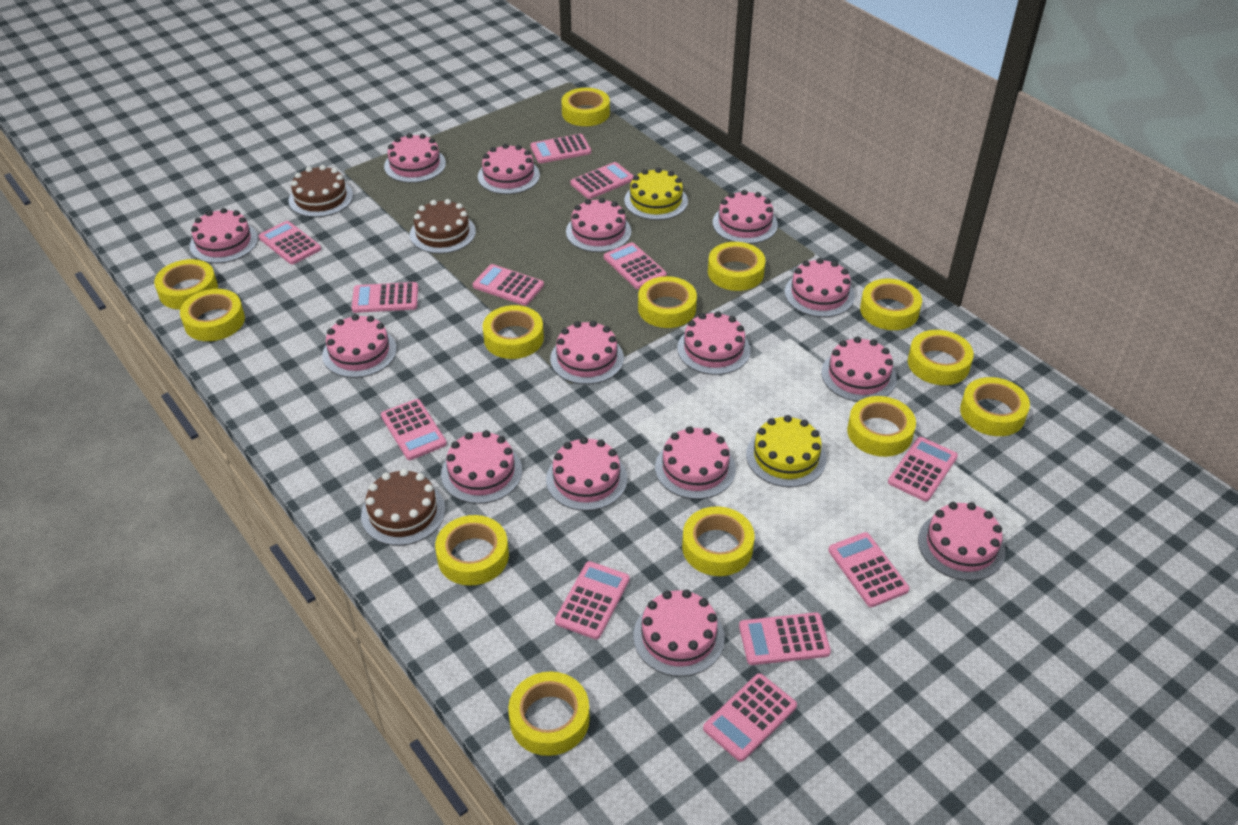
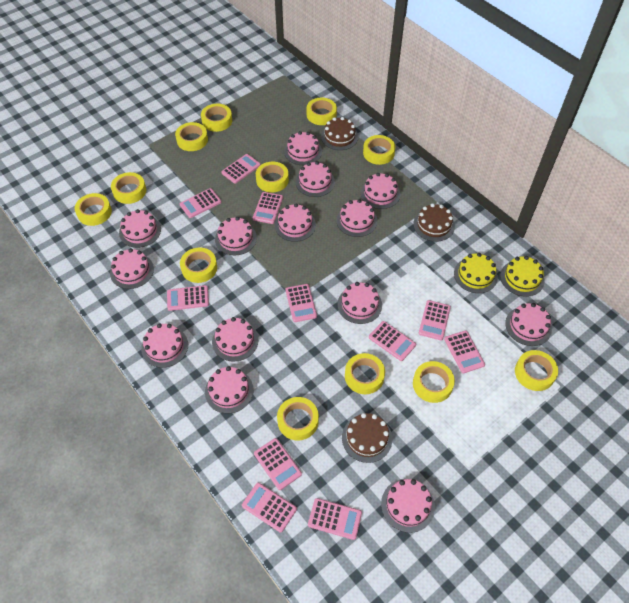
pink cake: [190,208,258,263] [322,314,397,378] [384,133,446,183] [441,430,522,504] [478,144,540,194] [546,437,627,511] [550,321,624,384] [566,198,631,252] [633,589,725,677] [655,426,736,499] [677,311,751,375] [713,190,778,244] [785,258,855,317] [821,336,897,402] [918,502,1005,581] = 15 -> [110,248,154,289] [119,209,161,248] [141,323,188,368] [205,366,253,414] [212,317,258,362] [215,217,257,255] [275,204,316,242] [284,131,322,165] [296,161,335,197] [336,199,377,237] [338,282,382,324] [360,173,400,209] [381,479,435,533] [505,303,552,346] = 14
pink calculator: [259,221,321,265] [352,282,418,313] [381,399,447,460] [473,264,544,306] [530,134,591,163] [555,561,630,639] [571,162,634,199] [604,242,667,289] [703,673,797,762] [739,612,831,665] [828,532,910,607] [888,437,958,502] = 12 -> [167,285,209,311] [180,188,221,218] [221,154,260,184] [242,483,297,533] [253,192,283,224] [254,438,302,490] [285,284,317,322] [308,498,362,540] [369,321,416,361] [419,300,451,341] [444,331,485,373] = 11
yellow tape: [154,259,218,310] [180,289,245,341] [435,515,509,586] [482,305,544,359] [508,671,590,756] [561,88,610,126] [638,276,697,328] [682,506,755,576] [708,242,766,291] [847,396,916,457] [860,278,922,330] [908,330,974,385] [960,377,1030,436] = 13 -> [75,193,112,226] [111,172,146,204] [175,122,208,151] [180,248,217,283] [201,104,232,132] [256,162,289,193] [277,397,319,441] [307,97,337,125] [345,353,385,394] [363,135,395,165] [413,361,455,403] [515,350,558,391] = 12

